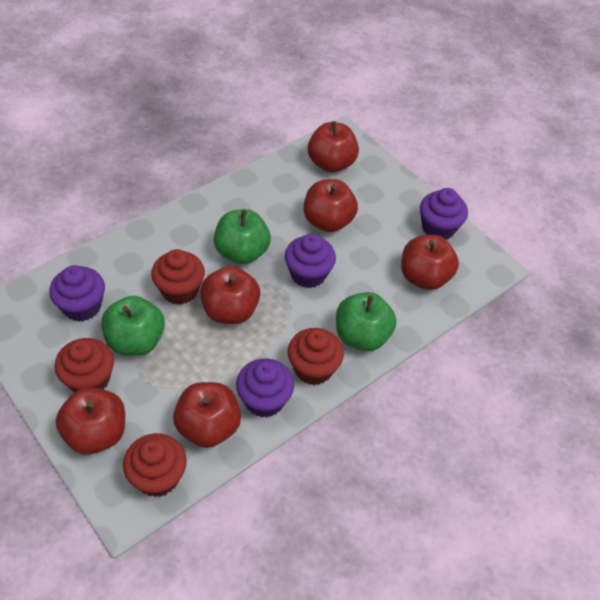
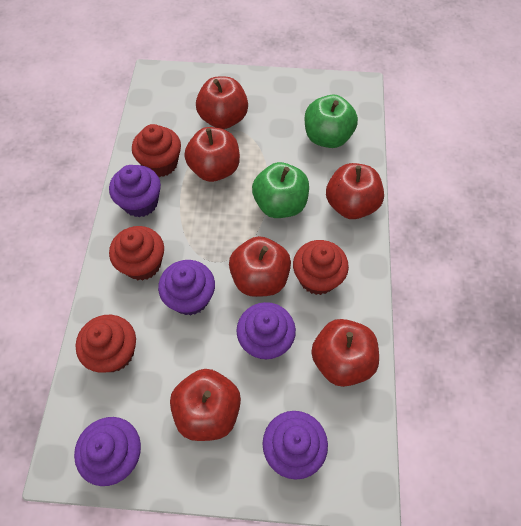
green apple: [101,296,165,356] [214,209,271,264] [336,292,396,351] = 3 -> [252,162,309,218] [305,95,358,148] = 2
purple cupcake: [49,265,105,322] [236,358,294,418] [285,234,336,288] [420,188,468,239] = 4 -> [74,417,141,486] [109,165,161,217] [158,260,215,315] [236,302,296,359] [263,411,328,480] = 5

